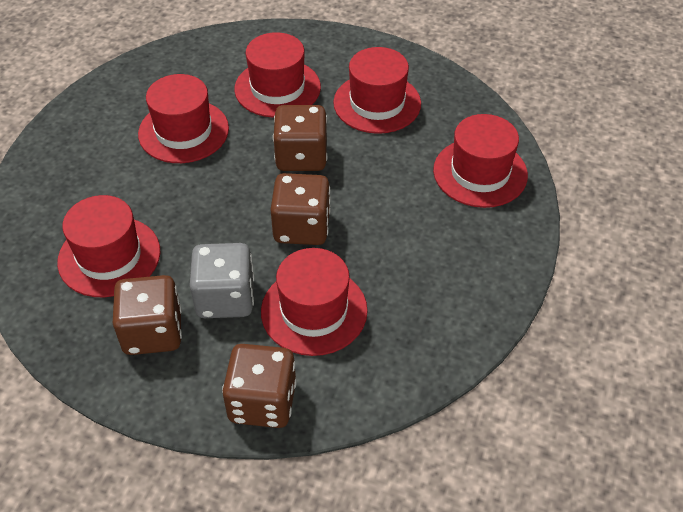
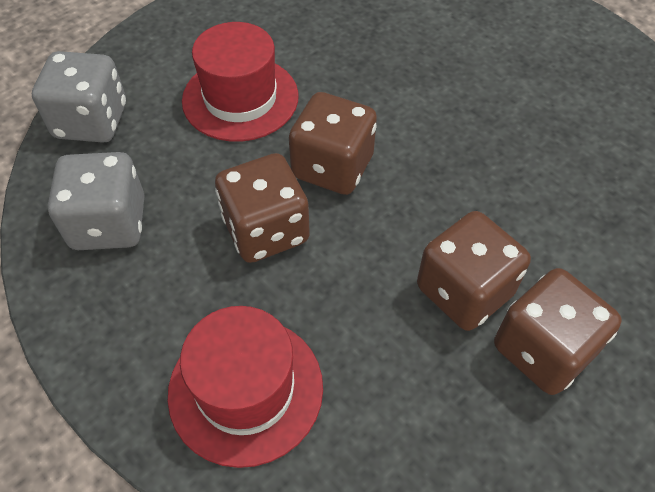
grey dice: [189,243,254,318] = 1 -> [32,51,126,143] [48,152,145,250] = 2
red hat: [57,195,160,297] [138,74,229,163] [234,32,321,118] [261,248,368,356] [333,47,421,134] [433,114,528,208] = 6 -> [167,306,323,468] [182,22,299,142] = 2

